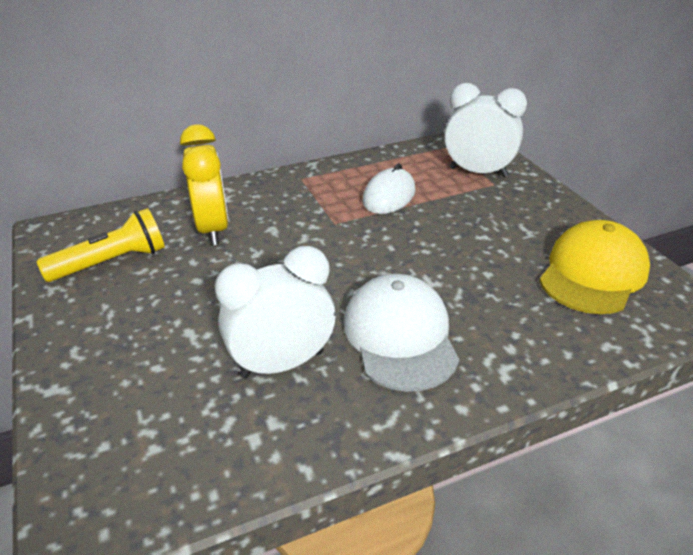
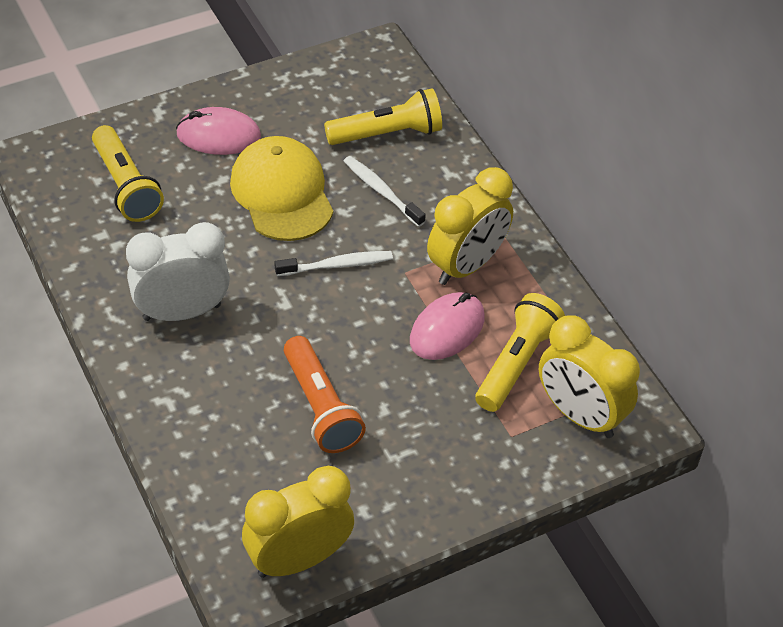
orange flashlight: none = 0 -> [284,336,366,453] = 1
pink mouse: none = 0 -> [176,107,261,155] [410,292,485,360] = 2
white cap: [344,274,460,392] = 1 -> none = 0
white clock: [214,246,336,378] [444,83,527,177] = 2 -> [126,222,230,321] = 1
white mouse: [363,163,416,214] = 1 -> none = 0
white toothbrush: none = 0 -> [275,251,393,276] [344,156,426,227] = 2
yellow clock: [180,124,229,246] = 1 -> [242,466,354,578] [427,167,513,285] [539,315,640,438] = 3
yellow flashlight: [36,208,165,282] = 1 -> [92,125,164,222] [324,88,442,145] [475,293,565,412] = 3

